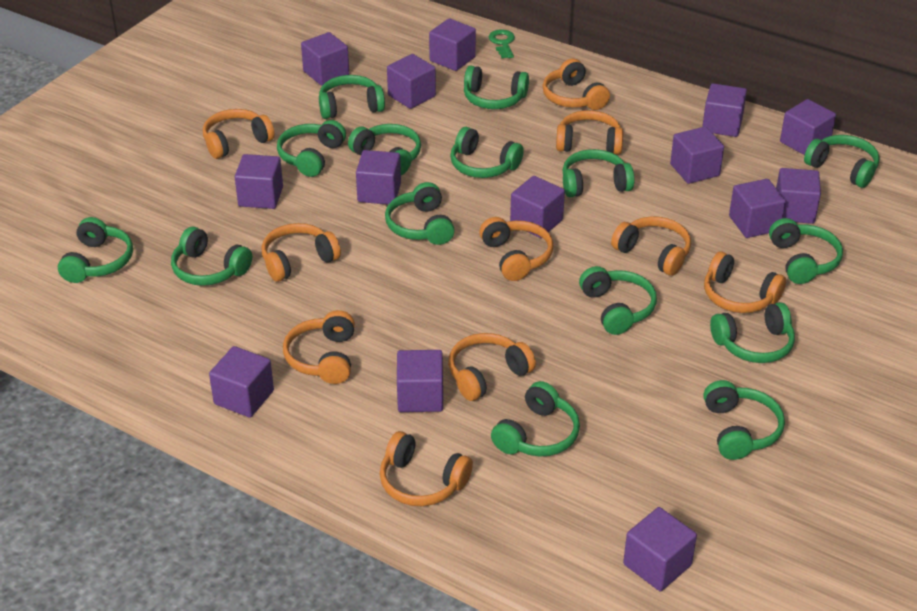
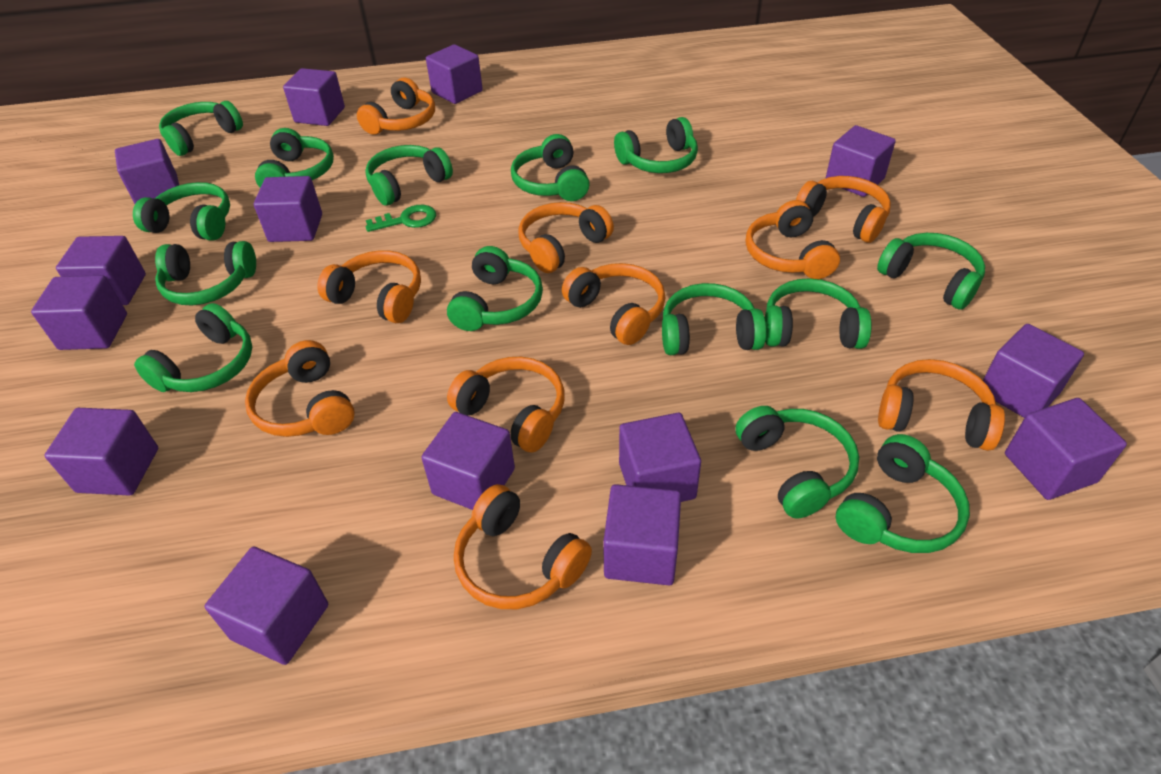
green headphones: [58,217,133,283] [171,227,252,286] [277,120,346,177] [319,75,385,119] [348,124,421,175] [385,182,455,245] [450,127,524,178] [464,65,529,109] [491,381,580,457] [562,149,634,197] [579,266,657,335] [703,380,785,460] [710,302,795,363] [769,218,843,284] [804,135,879,188] = 15 -> [133,182,230,241] [134,303,252,392] [155,241,256,305] [159,101,243,156] [255,128,334,188] [365,145,453,206] [447,246,543,331] [511,134,590,201] [614,117,698,173] [662,283,766,355] [735,406,859,519] [765,278,872,349] [836,434,970,553] [877,233,985,310] = 14

